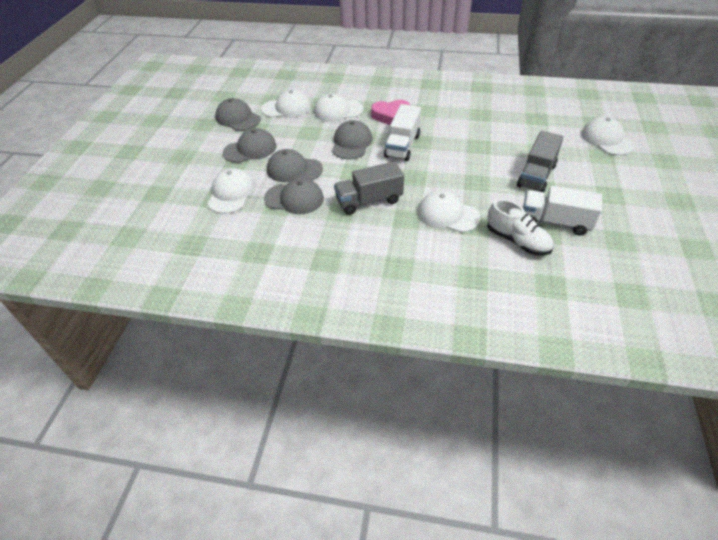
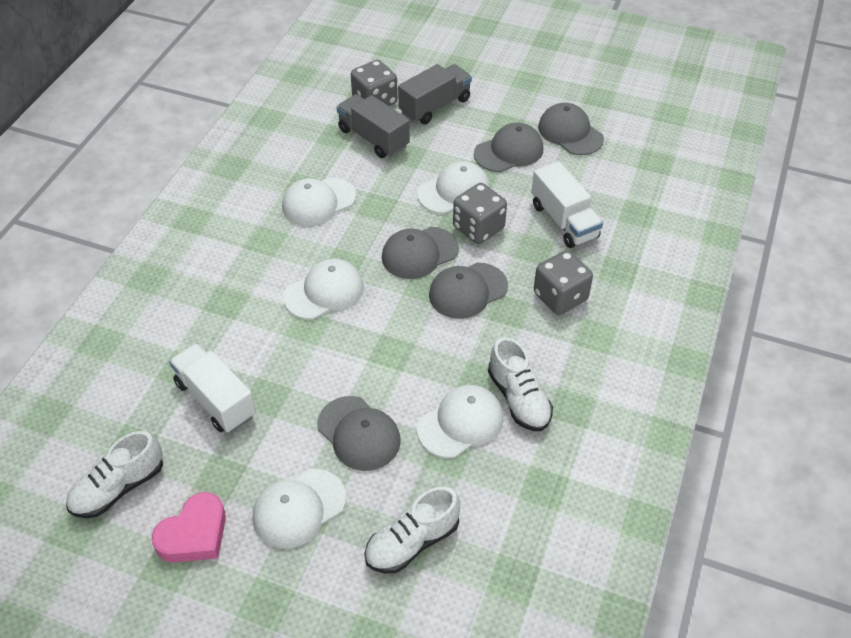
grey dice: none = 0 -> [351,60,398,106] [453,183,507,244] [534,250,593,315] = 3
white shoe: [487,199,554,256] = 1 -> [66,431,163,518] [364,487,460,573] [488,337,553,431] = 3

